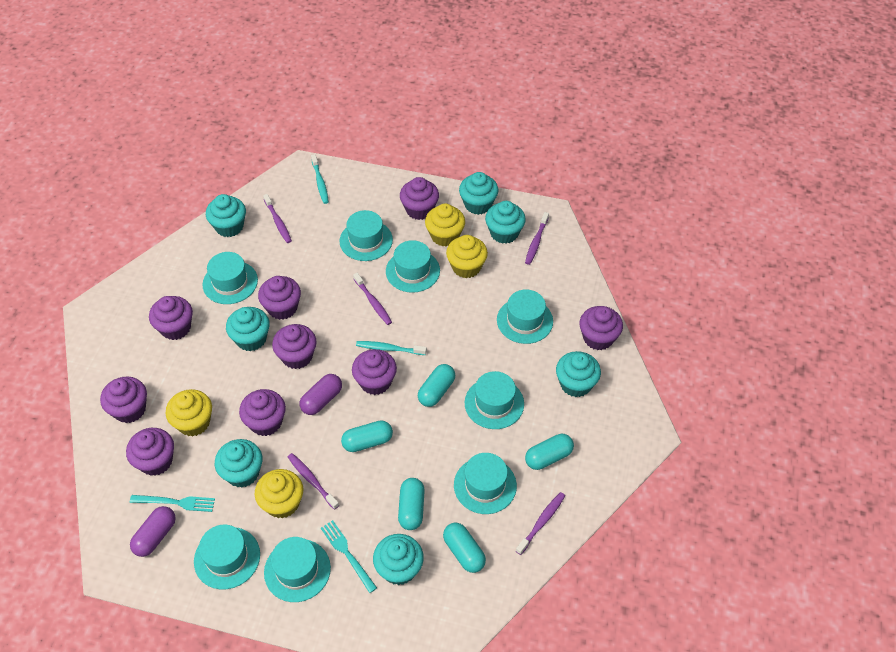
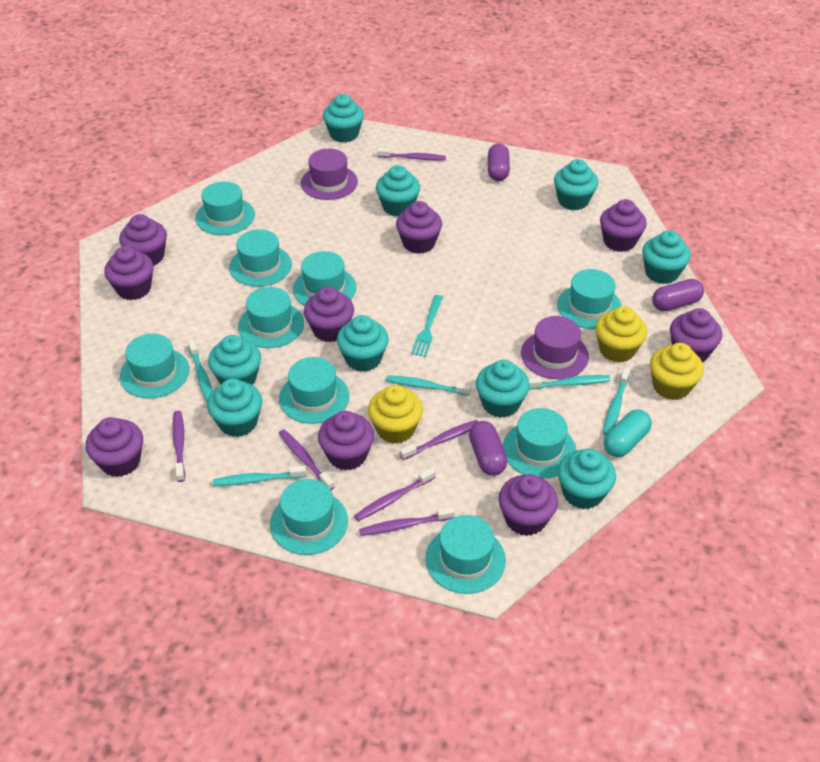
purple capsule: [130,506,176,557] [300,374,342,415] = 2 -> [469,421,507,476] [488,143,510,181] [652,279,704,311] = 3
purple hat: none = 0 -> [301,149,358,200] [521,316,589,379] = 2
purple toothbrush: [263,194,292,243] [288,453,339,510] [353,273,392,325] [516,492,565,555] [525,212,549,265] = 5 -> [172,411,185,482] [279,429,334,490] [354,467,436,521] [359,507,455,536] [377,148,446,160] [400,420,479,460] = 6
turquoise capsule: [341,420,393,452] [398,478,425,530] [418,364,455,407] [443,523,486,573] [525,434,574,470] = 5 -> [604,409,652,457] = 1
turquoise cupcake: [206,194,246,237] [215,439,263,488] [226,307,270,351] [373,534,424,585] [459,172,498,215] [485,201,526,244] [556,351,601,397] = 7 -> [207,378,262,437] [208,335,261,385] [323,94,364,143] [337,315,389,372] [376,165,420,216] [476,360,530,418] [554,159,598,210] [557,448,616,509] [642,230,691,284] = 9
turquoise fork: [130,495,215,512] [321,520,377,593] = 2 -> [411,295,443,357] = 1
turquoise hat: [194,525,260,590] [202,252,258,304] [264,537,331,602] [339,210,393,261] [386,240,440,293] [454,453,517,514] [465,371,524,429] [497,289,553,344] = 8 -> [120,334,189,398] [195,181,255,235] [229,229,292,287] [238,287,304,348] [270,479,348,555] [279,357,349,424] [293,251,357,306] [425,515,506,594] [503,408,576,479] [557,269,622,329] = 10
turquoise toothbrush: [311,154,329,204] [356,341,427,355] = 2 -> [188,340,213,402] [213,465,307,486] [386,375,471,396] [529,375,610,390] [603,368,630,435] = 5
yellow cupcake: [166,389,212,437] [255,469,303,519] [425,203,465,247] [446,235,488,278] = 4 -> [368,385,423,444] [595,306,647,362] [650,343,704,400] = 3

